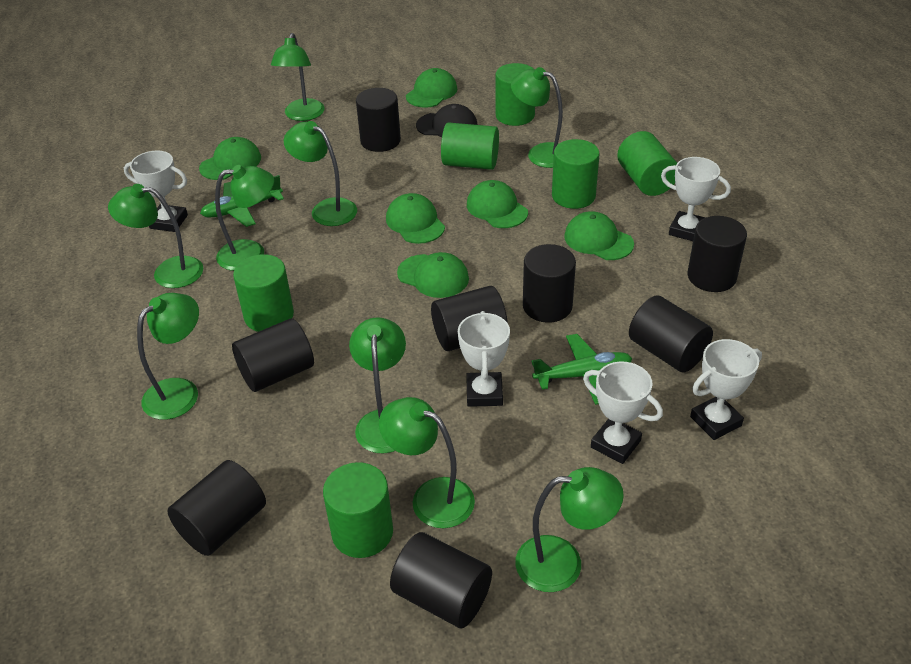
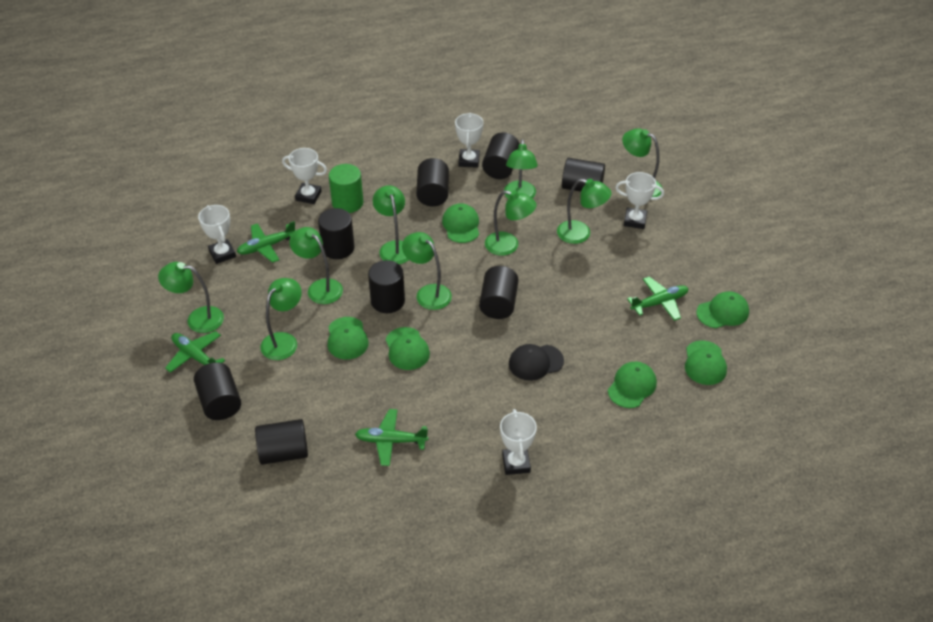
green cylinder: [233,254,294,332] [323,462,393,558] [441,122,499,170] [496,63,535,126] [552,139,600,209] [617,131,677,196] = 6 -> [329,164,363,213] = 1
green plane: [200,175,284,227] [531,334,633,405] = 2 -> [165,331,225,373] [237,221,296,263] [355,409,428,466] [627,277,689,321] = 4

